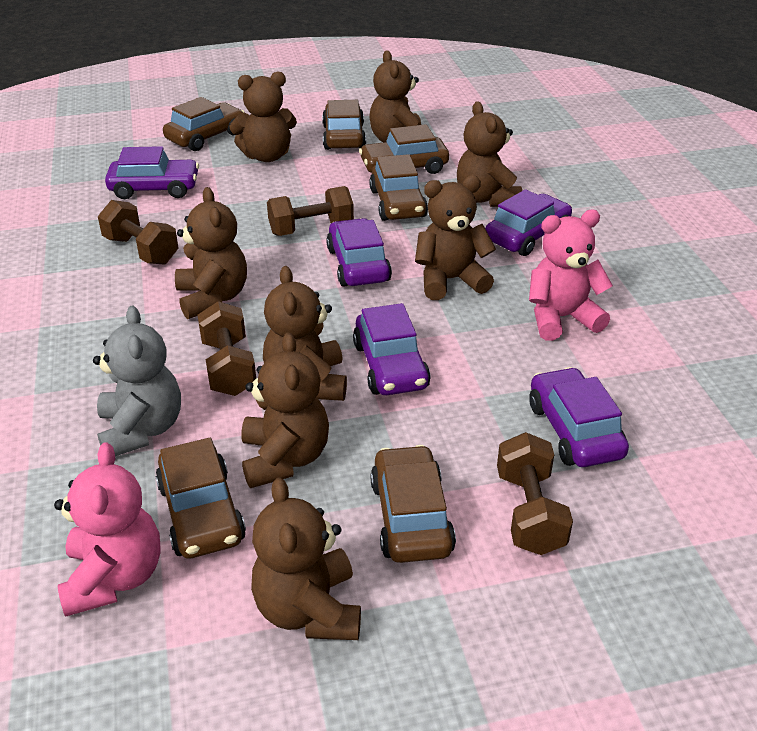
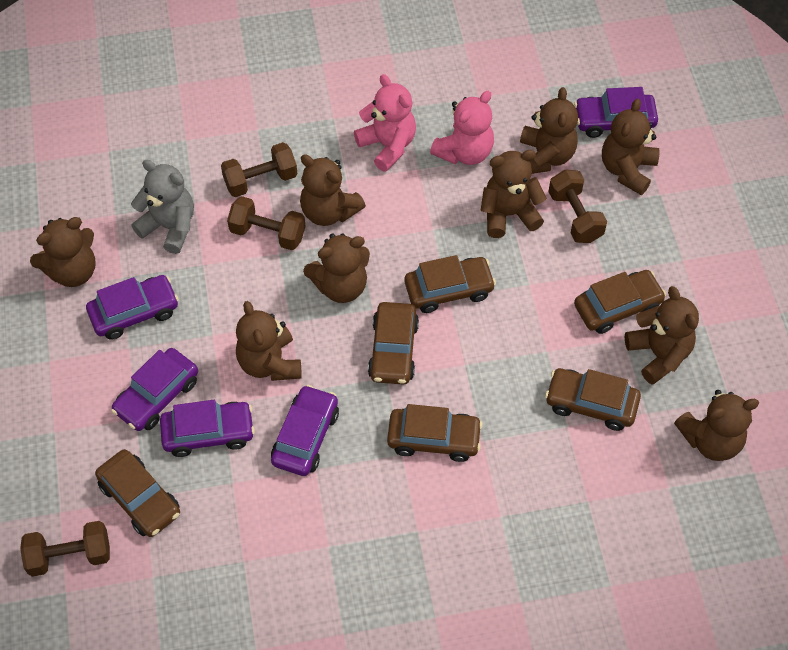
brown teddy bear: [175,187,247,319] [230,71,297,162] [241,332,329,488] [251,477,361,640] [263,266,347,401] [369,50,421,142] [415,175,496,300] [457,101,522,207] = 8 -> [30,217,95,287] [236,301,302,381] [300,154,366,226] [303,233,370,303] [480,150,547,238] [520,87,578,174] [602,99,659,195] [625,286,699,385] [674,390,759,461] = 9

